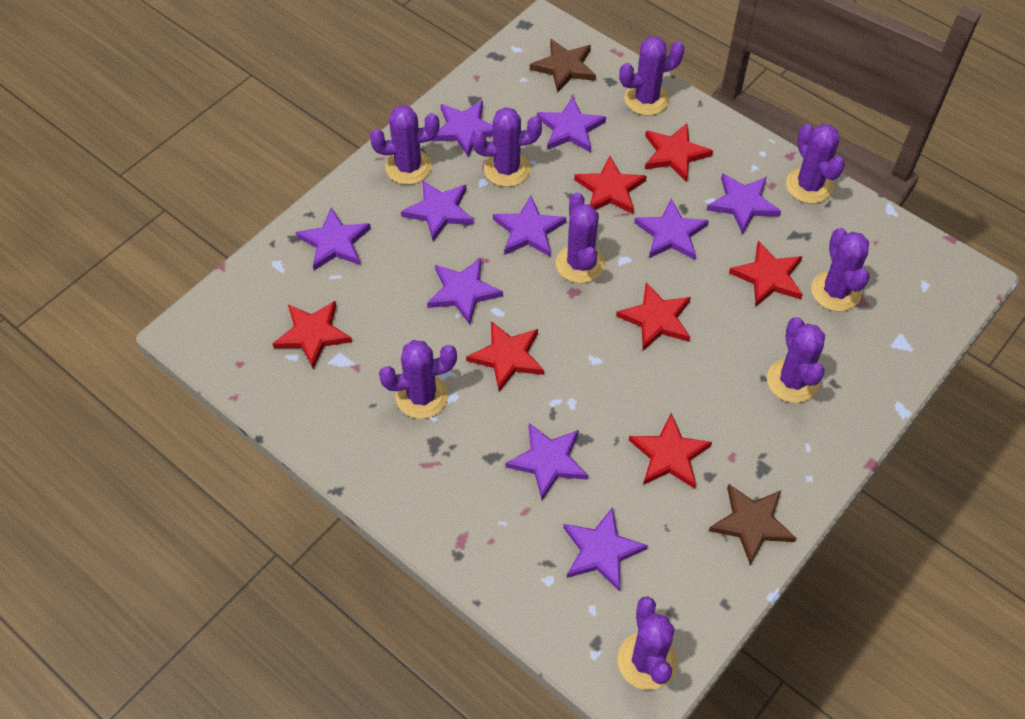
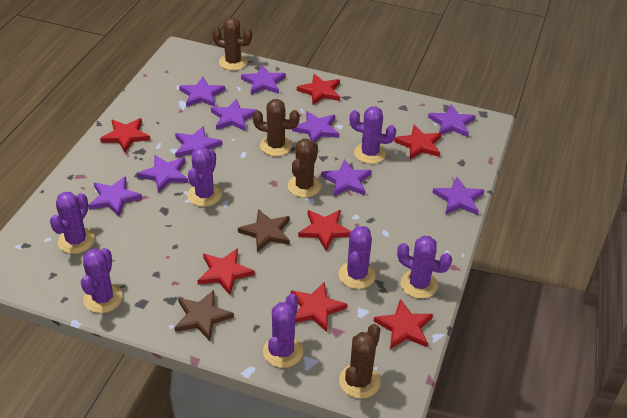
brown cactus: none = 0 -> [212,17,252,70] [253,99,300,156] [288,139,321,198] [339,324,381,399] = 4
purple cactus: [370,105,439,185] [379,340,457,419] [472,107,542,187] [556,192,605,283] [618,597,677,690] [619,36,685,115] [767,317,825,403] [786,124,845,204] [811,228,870,311] = 9 -> [50,192,95,254] [81,248,123,313] [188,147,222,207] [263,294,303,368] [339,226,376,289] [350,106,396,164] [397,236,452,299] = 7

